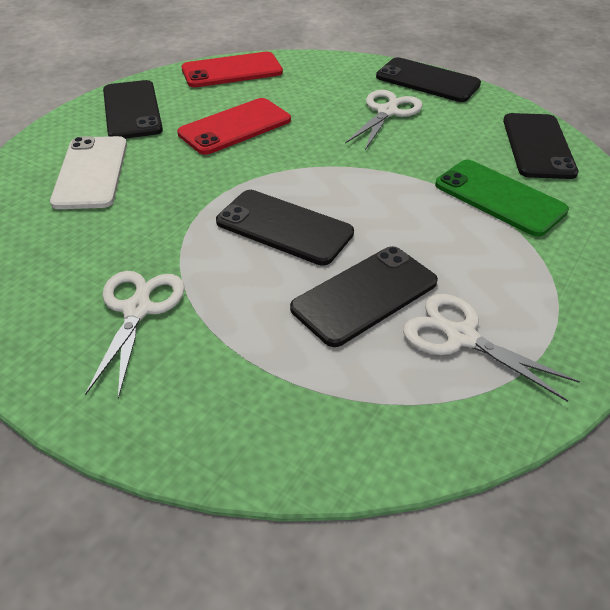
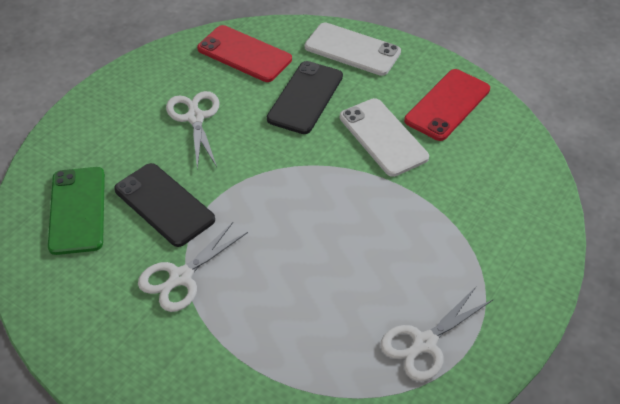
black phone: [103,80,163,139] [216,190,354,266] [290,246,438,347] [376,57,481,102] [503,113,579,179] = 5 -> [114,163,215,247] [267,61,343,134] = 2
white phone: [50,136,127,209] = 1 -> [305,23,401,76] [340,98,429,177] = 2

